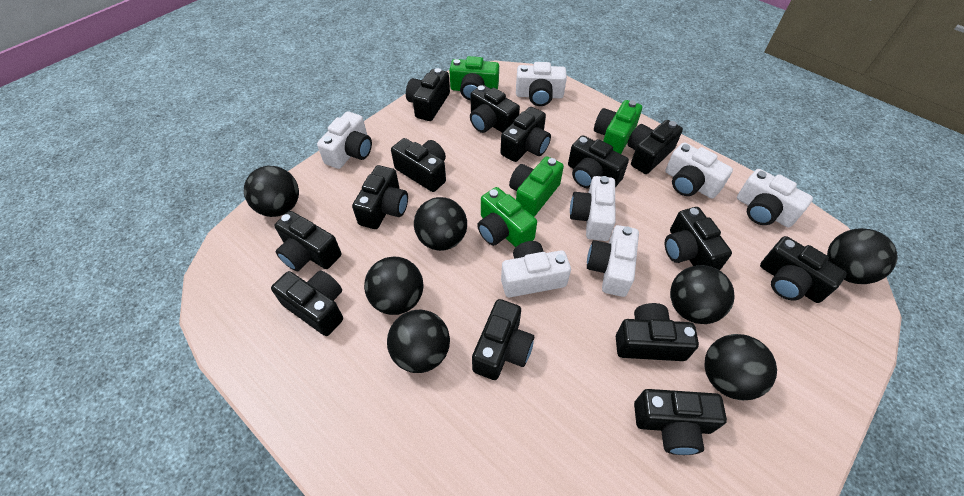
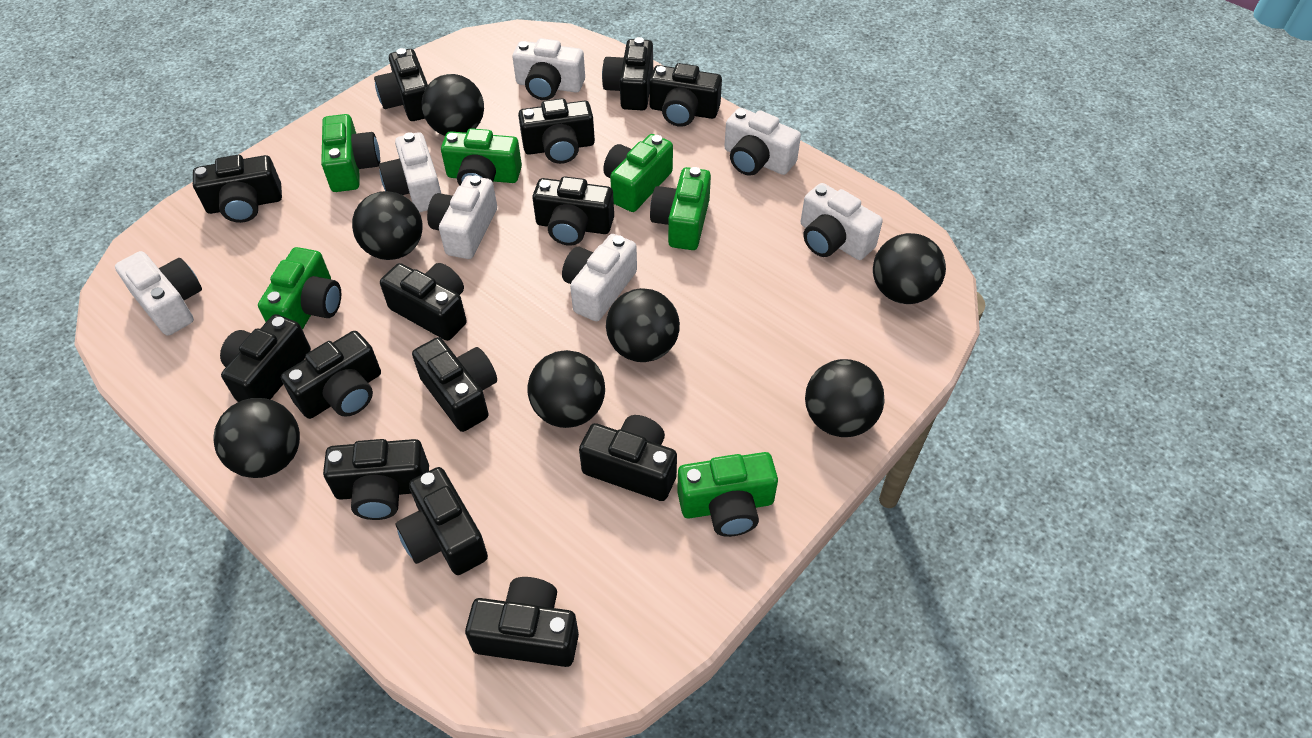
green camera: [449,56,499,100] [477,187,537,247] [509,157,564,217] [594,100,642,154] = 4 -> [258,247,341,330] [321,114,380,192] [441,128,522,185] [603,134,673,212] [650,167,711,250] [677,452,778,537] = 6

